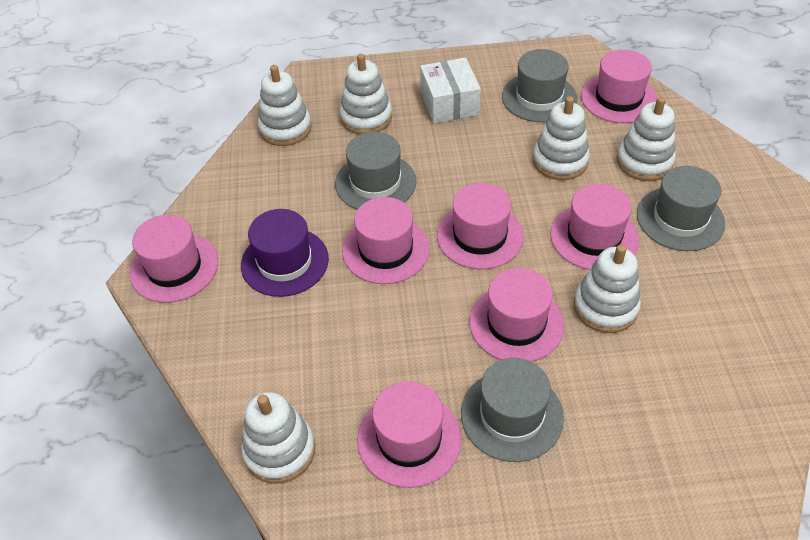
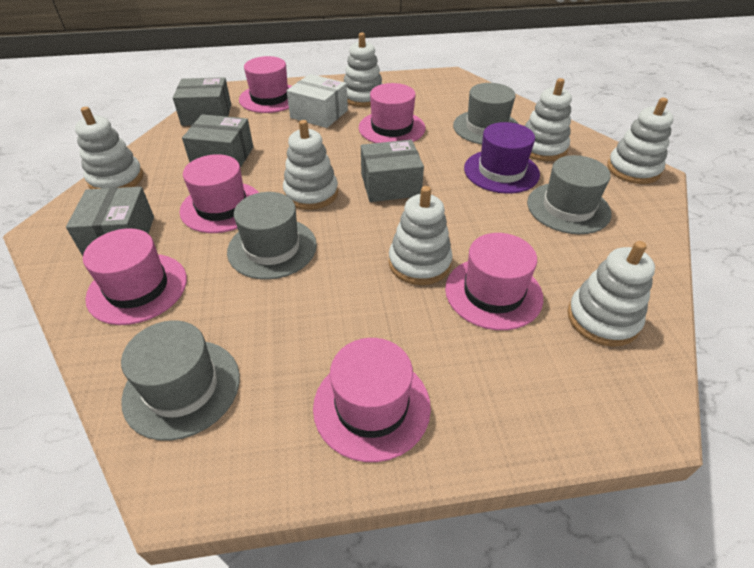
grey box: none = 0 -> [66,187,154,256] [173,77,231,126] [182,114,253,168] [361,140,424,202] = 4
pink hat: [130,215,218,303] [342,197,430,284] [357,381,461,488] [437,183,524,269] [469,268,564,362] [550,184,639,270] [581,50,657,123] = 7 -> [83,228,187,325] [179,154,259,233] [239,56,292,113] [313,338,431,462] [359,83,425,143] [445,233,543,330] = 6
white stacking toy: [241,392,315,484] [258,65,312,146] [340,54,392,135] [533,96,590,180] [574,244,641,333] [617,97,676,181] = 6 -> [75,107,143,189] [283,120,338,210] [344,33,382,107] [389,186,453,285] [525,78,572,161] [567,241,655,347] [607,98,674,184] = 7

